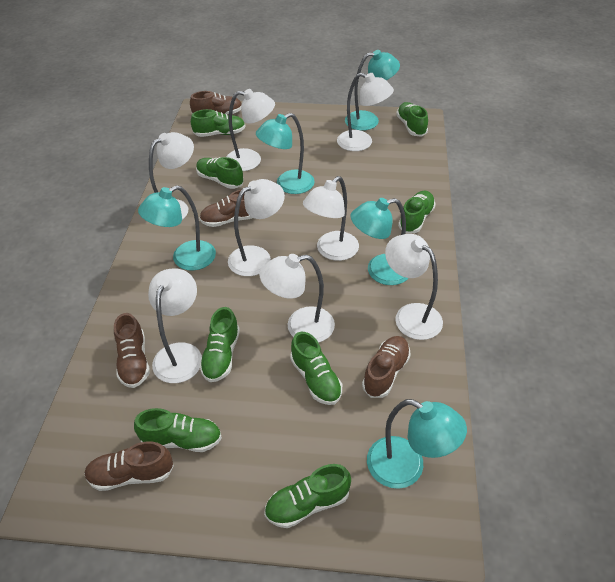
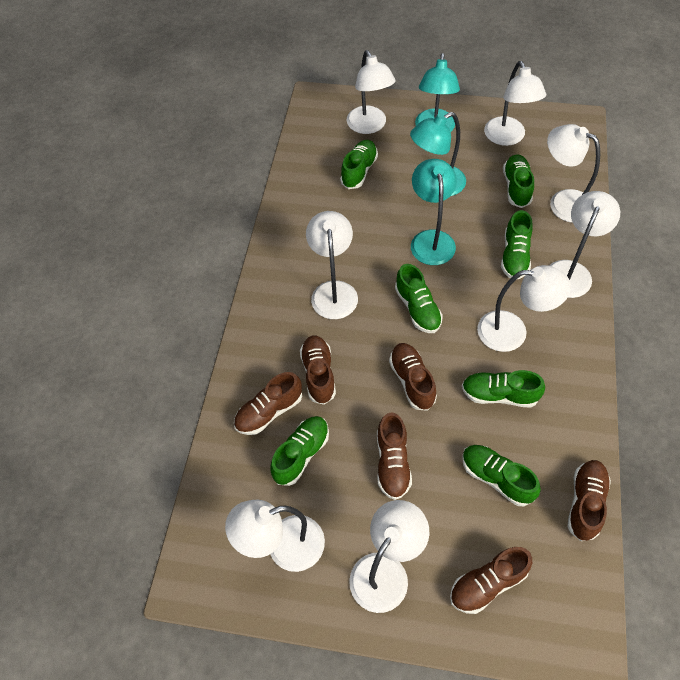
brown shoe: [84,441,174,491] [114,313,150,388] [190,91,242,115] [199,189,252,227] [362,336,411,398] = 5 -> [234,372,302,435] [300,335,336,405] [377,413,412,500] [389,343,437,411] [450,547,532,614] [567,460,611,541] = 6
green shoe: [134,408,222,452] [191,109,246,137] [196,157,244,189] [199,307,240,382] [264,464,351,528] [290,332,342,405] [396,102,428,137] [398,191,436,233] = 8 -> [270,416,329,486] [340,140,378,189] [395,264,443,333] [462,370,545,408] [462,445,541,506] [501,210,533,279] [503,154,534,208] = 7
turquoise lamp: [138,185,216,271] [256,113,315,194] [345,50,400,131] [351,198,408,285] [367,399,467,489] = 5 -> [410,112,466,196] [411,159,457,265] [415,53,460,132] = 3

